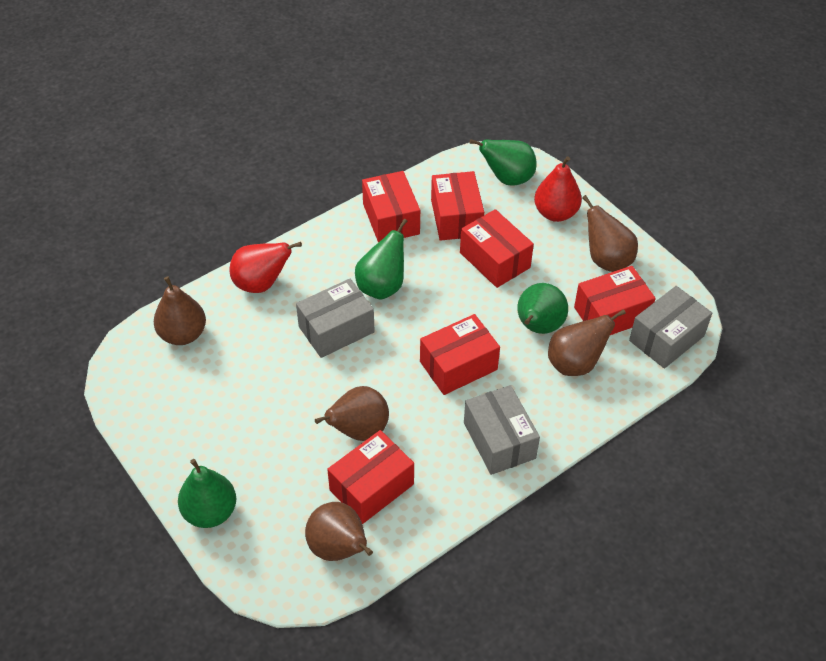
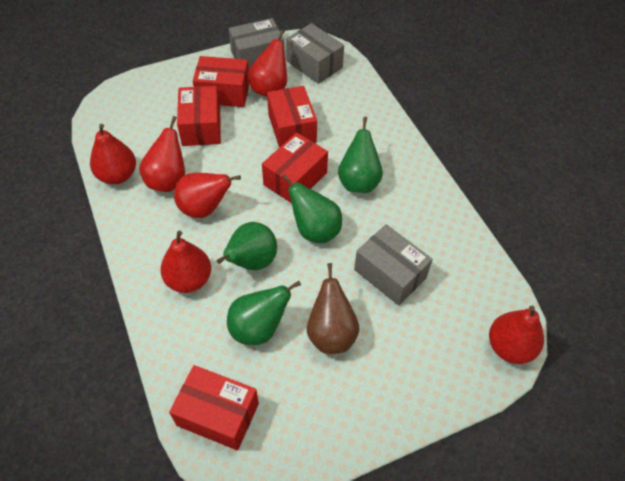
brown pear: [154,276,206,345] [305,502,373,561] [315,386,389,441] [548,309,626,376] [582,195,638,272] = 5 -> [307,263,360,354] = 1
red box: [327,430,414,524] [362,171,420,243] [420,314,500,395] [431,171,484,241] [460,209,534,288] [574,266,656,335] = 6 -> [169,365,259,450] [177,86,221,146] [193,56,250,107] [262,133,328,203] [267,86,317,148] = 5
red pear: [229,242,302,293] [534,156,582,222] = 2 -> [90,124,136,184] [139,116,185,192] [160,231,211,293] [174,173,241,218] [248,29,287,97] [489,306,544,364] = 6

